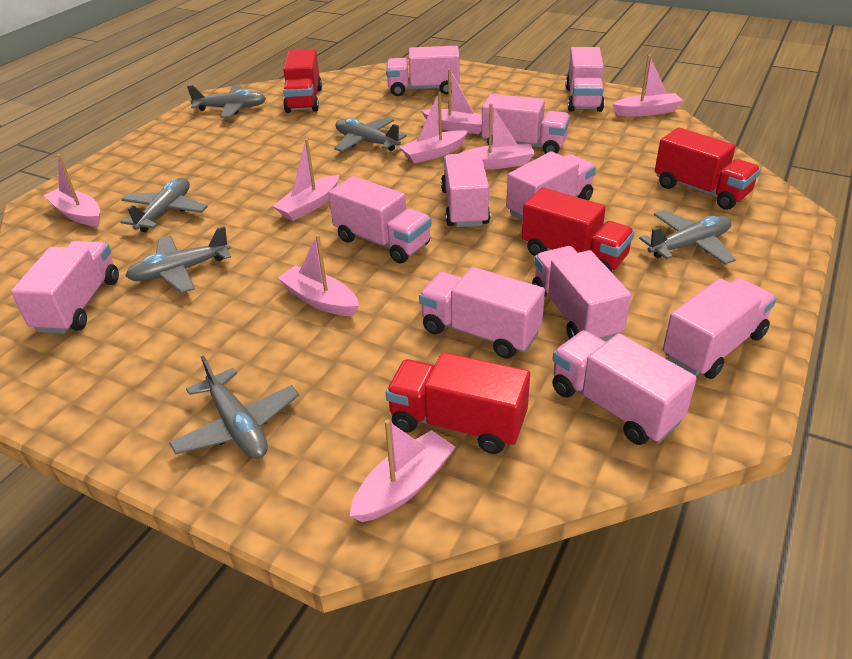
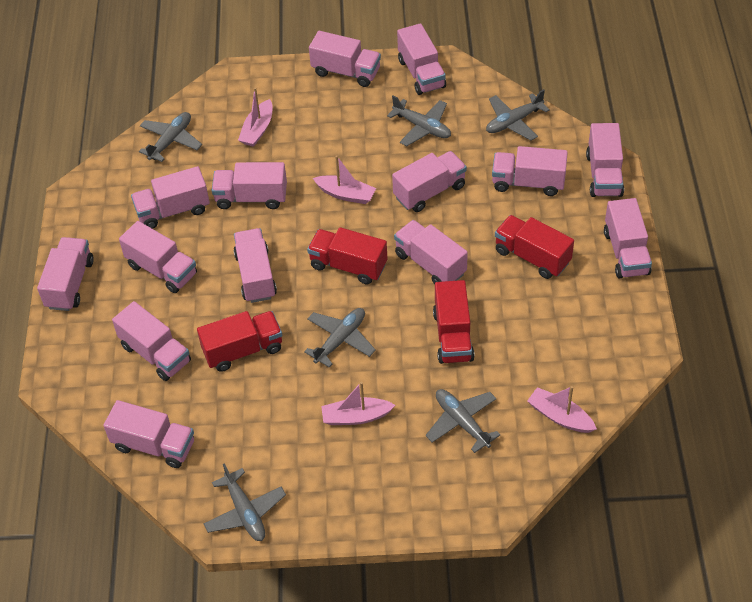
pink boat: [44,154,100,226] [273,139,339,221] [278,234,359,316] [350,419,455,522] [399,91,468,164] [422,69,482,134] [459,103,535,169] [612,55,683,117] = 8 -> [238,88,273,147] [313,155,376,204] [321,382,395,425] [527,386,597,433] = 4
pink truck: [11,241,119,334] [329,176,432,264] [386,46,460,96] [419,267,545,359] [441,153,490,227] [481,94,570,154] [507,151,596,221] [532,246,631,341] [552,330,697,445] [566,47,605,112] [663,278,777,379] = 11 -> [37,237,94,311] [103,400,194,468] [112,301,191,381] [119,221,197,293] [131,166,210,229] [212,162,287,209] [233,228,277,303] [309,31,381,87] [392,151,467,212] [394,220,468,284] [397,23,446,95] [492,146,568,196] [586,123,624,197] [604,198,652,279] = 14

